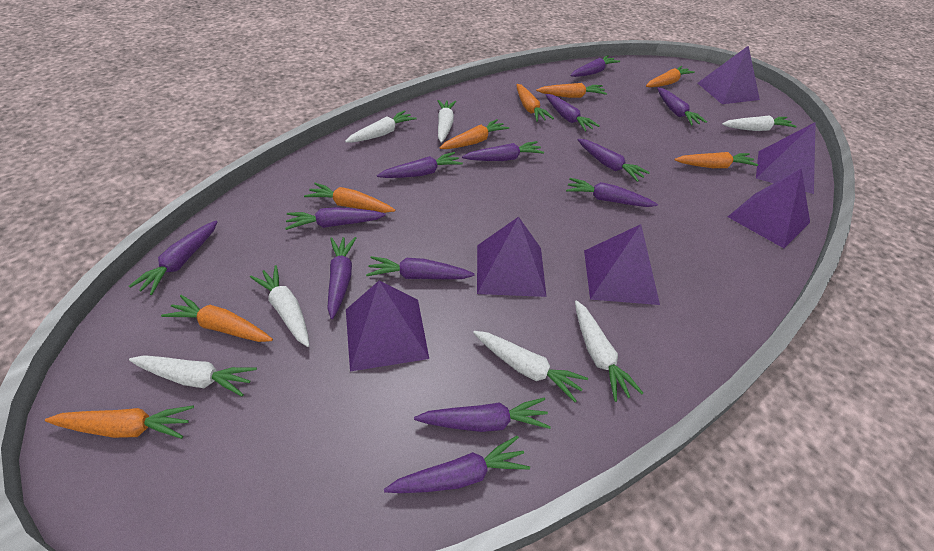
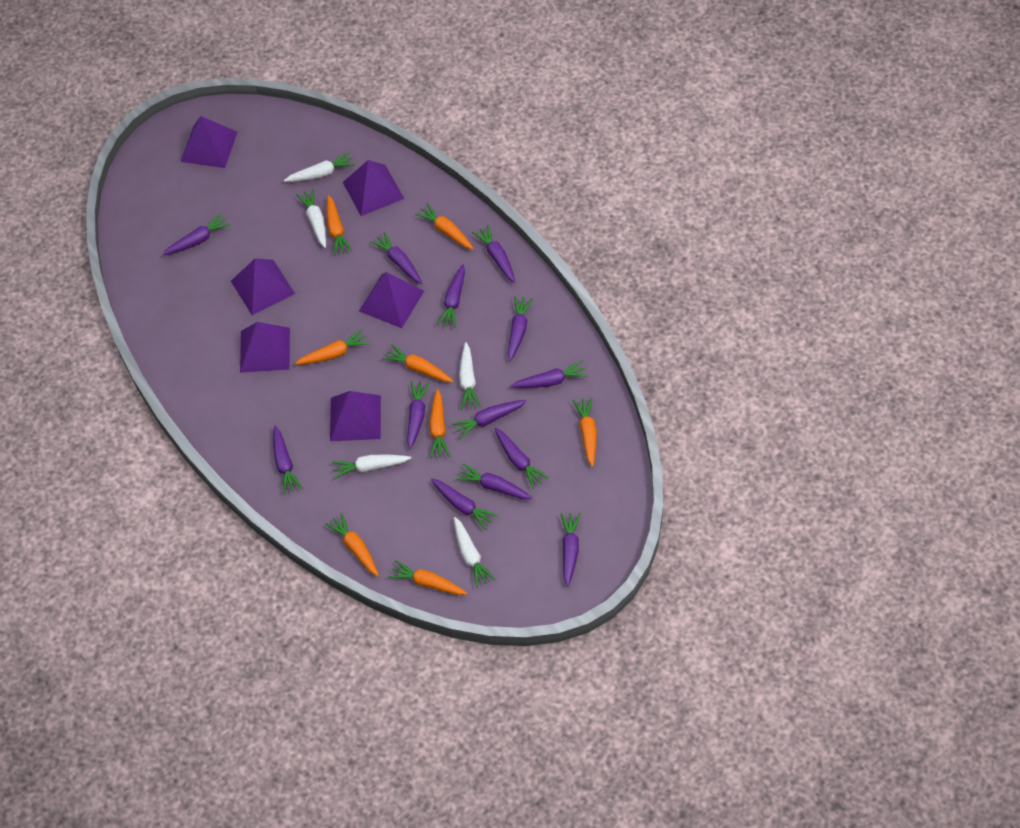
white carrot: [129,355,257,396] [250,265,309,347] [345,110,417,143] [438,100,456,143] [473,331,588,402] [575,300,643,402] [722,115,797,131] = 7 -> [284,152,355,182] [296,189,326,248] [332,455,411,479] [454,517,495,588] [459,342,481,409] = 5

